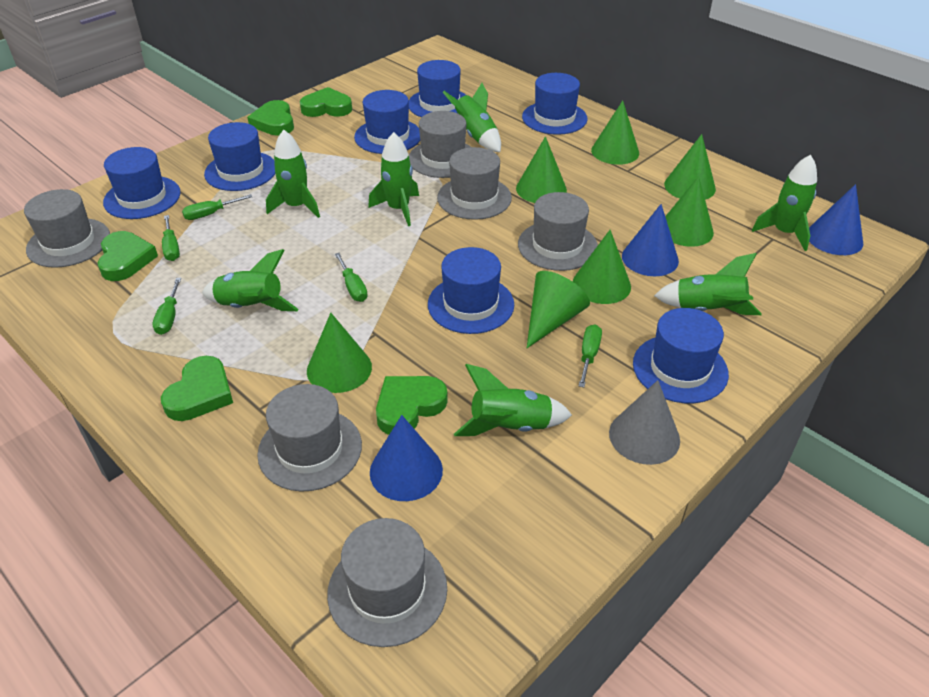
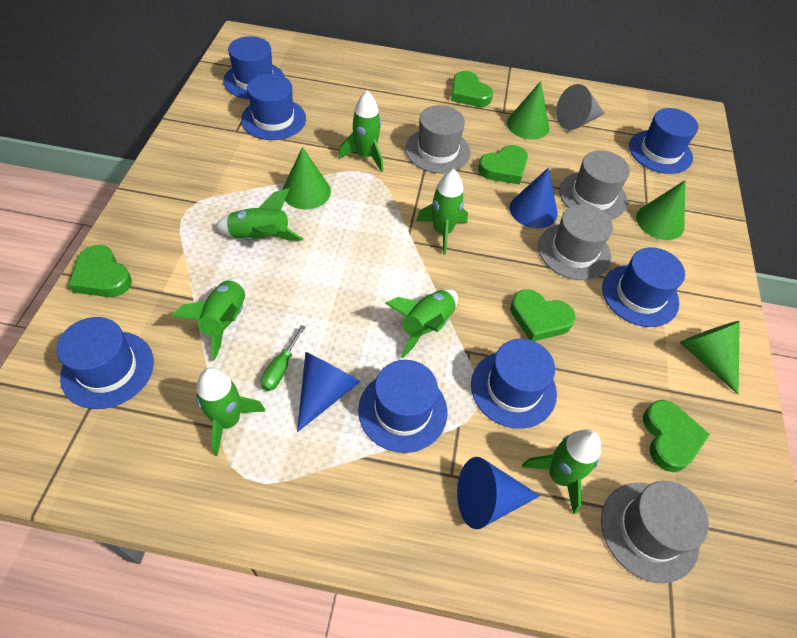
green cone: [307,313,372,393] [516,136,567,203] [527,271,590,348] [573,230,631,304] [591,100,639,165] [664,134,716,200] [665,176,714,247] = 7 -> [282,147,331,210] [507,81,550,140] [636,180,686,240] [680,321,740,395] = 4
green screwdriver: [152,278,181,335] [162,215,180,261] [182,194,252,220] [335,253,368,302] [579,324,602,387] = 5 -> [261,325,305,391] = 1
grey hat: [24,189,110,268] [257,384,362,492] [327,518,447,647] [409,111,471,178] [437,147,512,220] [518,192,598,271] = 6 -> [405,105,470,173] [538,204,613,280] [559,150,630,220] [601,481,709,583] = 4

